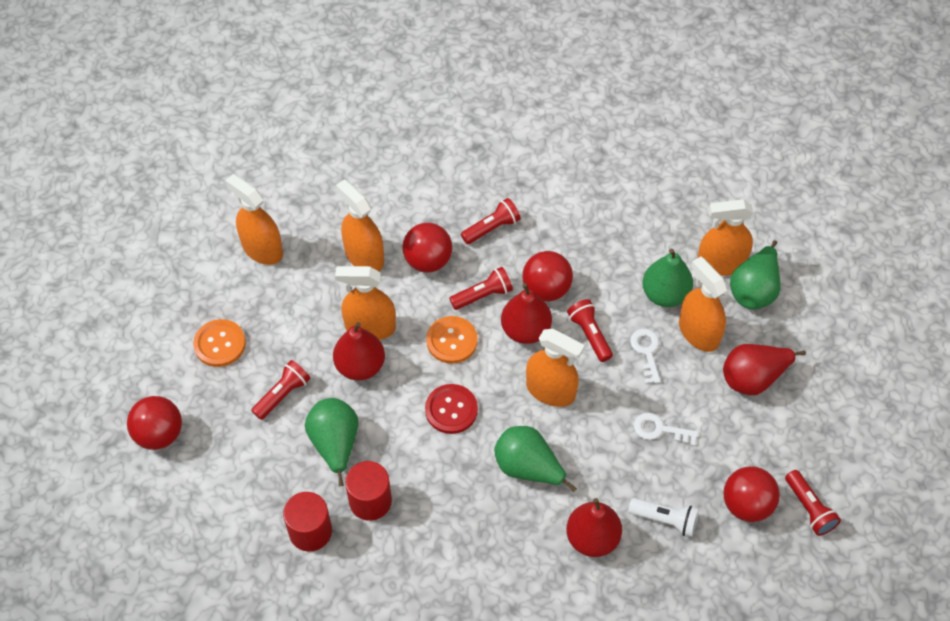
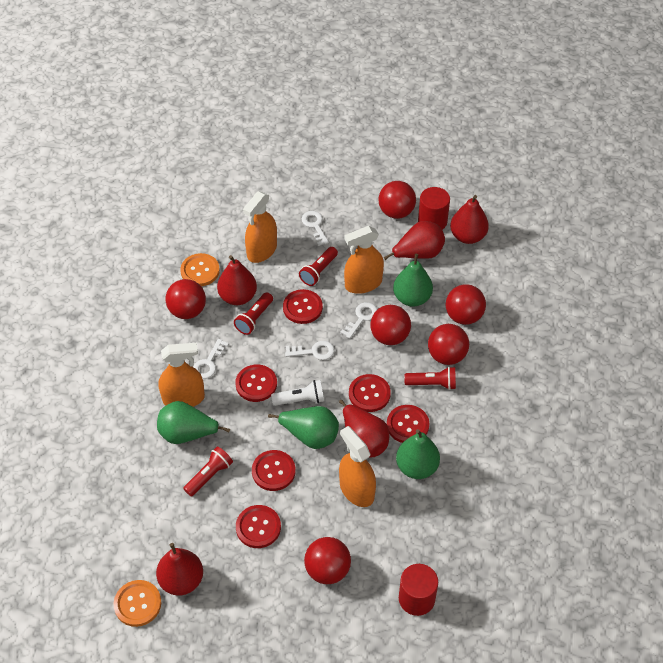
orange spray bottle: [225,174,283,265] [335,266,396,340] [336,179,384,271] [526,329,585,407] [679,256,727,352] [697,199,754,276] = 6 -> [159,343,205,407] [243,191,277,263] [339,426,376,507] [344,226,384,294] = 4
red ball: [127,396,182,450] [402,223,452,273] [522,251,573,301] [723,466,780,522] = 4 -> [165,279,206,319] [304,537,351,584] [370,305,411,345] [379,181,416,219] [428,324,469,365] [445,284,486,325] = 6
red button: [425,384,478,434] = 1 -> [235,365,277,402] [236,505,281,548] [252,450,296,491] [283,289,323,324] [349,374,391,412] [387,405,429,443] = 6
red flashlight: [251,360,311,420] [449,267,513,310] [461,198,521,244] [567,299,613,362] [785,470,841,536] = 5 -> [183,446,233,497] [234,292,273,335] [299,247,338,286] [404,367,456,390] = 4
red pear: [333,322,385,381] [501,283,552,344] [566,498,622,557] [723,344,806,395] = 4 -> [156,543,203,596] [217,255,257,305] [339,400,389,458] [384,221,445,260] [450,195,489,244] = 5
white key: [630,329,661,384] [634,413,698,446] = 2 -> [193,339,229,379] [285,341,335,360] [302,211,329,246] [340,302,378,339] = 4

